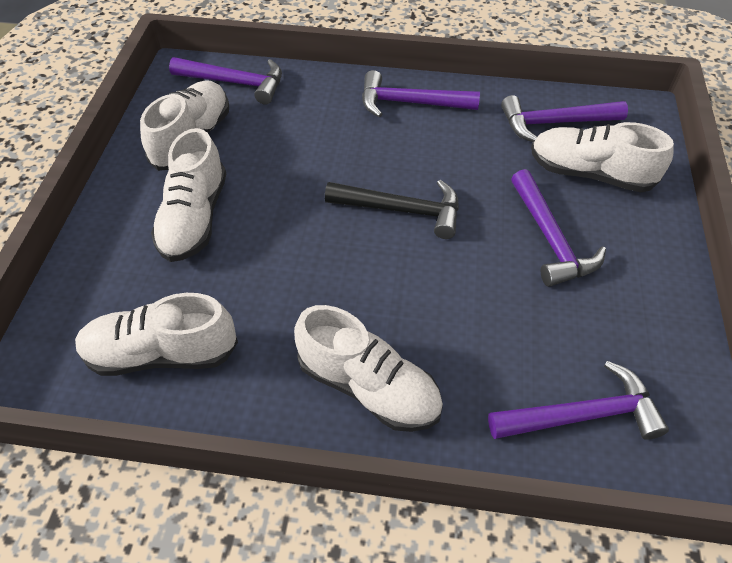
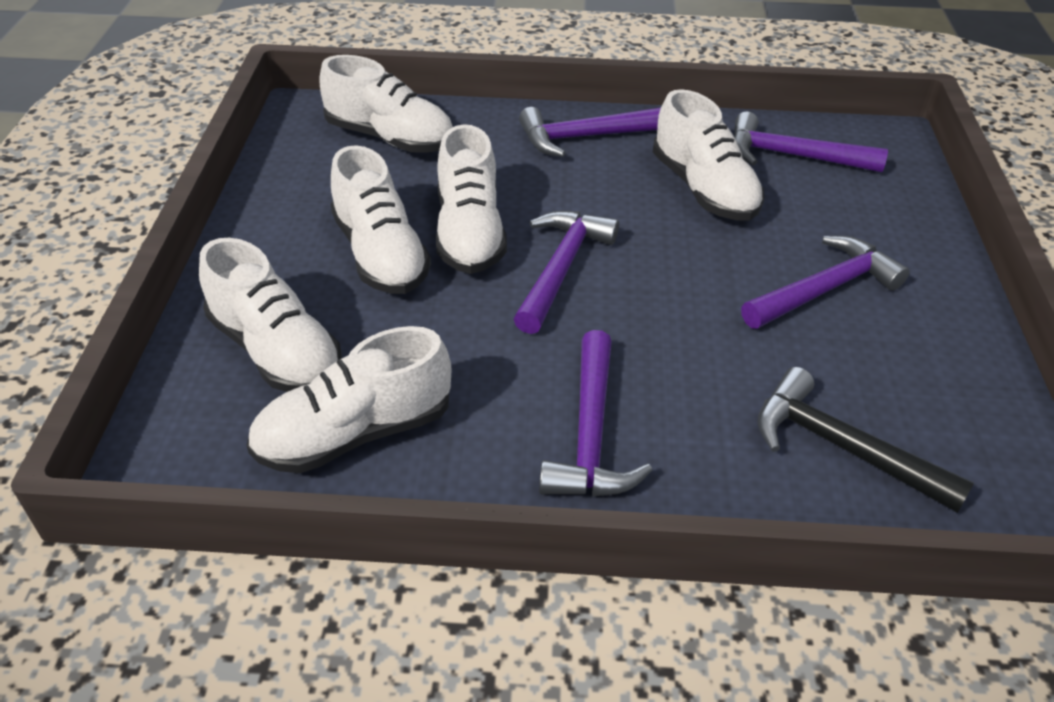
white shoe: [75,293,238,376] [140,80,229,171] [151,128,226,262] [294,305,443,432] [531,122,674,192] = 5 -> [199,238,342,392] [246,326,451,473] [319,55,453,153] [330,145,431,294] [436,124,507,274] [653,89,765,221] = 6

